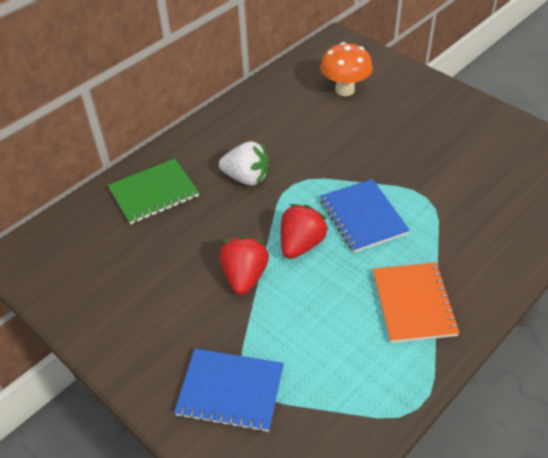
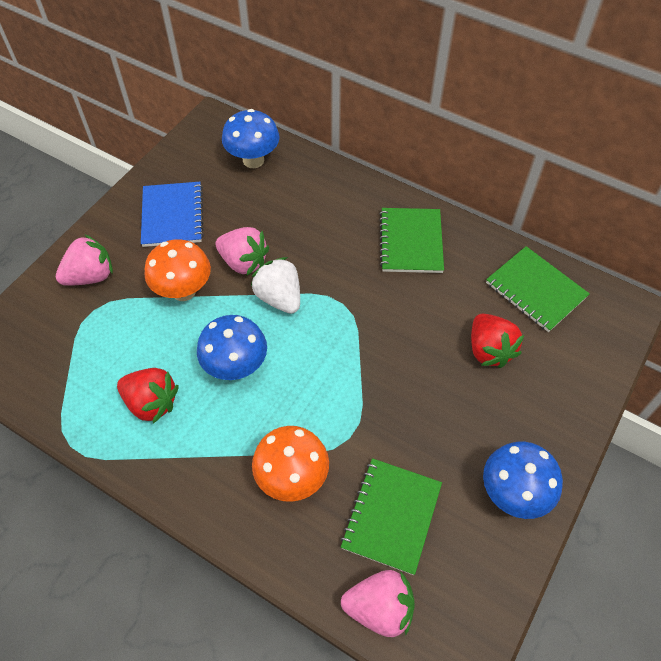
blue mushroom: none = 0 -> [197,315,267,380] [222,109,280,168] [483,441,563,519] = 3
blue notebook: [174,349,284,432] [320,179,410,253] = 2 -> [141,182,204,247] = 1
green notebook: [108,159,199,224] = 1 -> [341,458,442,575] [380,208,444,273] [486,246,590,332] = 3
orange mushroom: [320,42,373,96] = 1 -> [144,239,211,301] [252,426,329,502] = 2
orange notebook: [373,262,460,343] = 1 -> none = 0
pink strawberry: none = 0 -> [56,235,113,286] [215,227,269,275] [341,570,415,637] = 3

